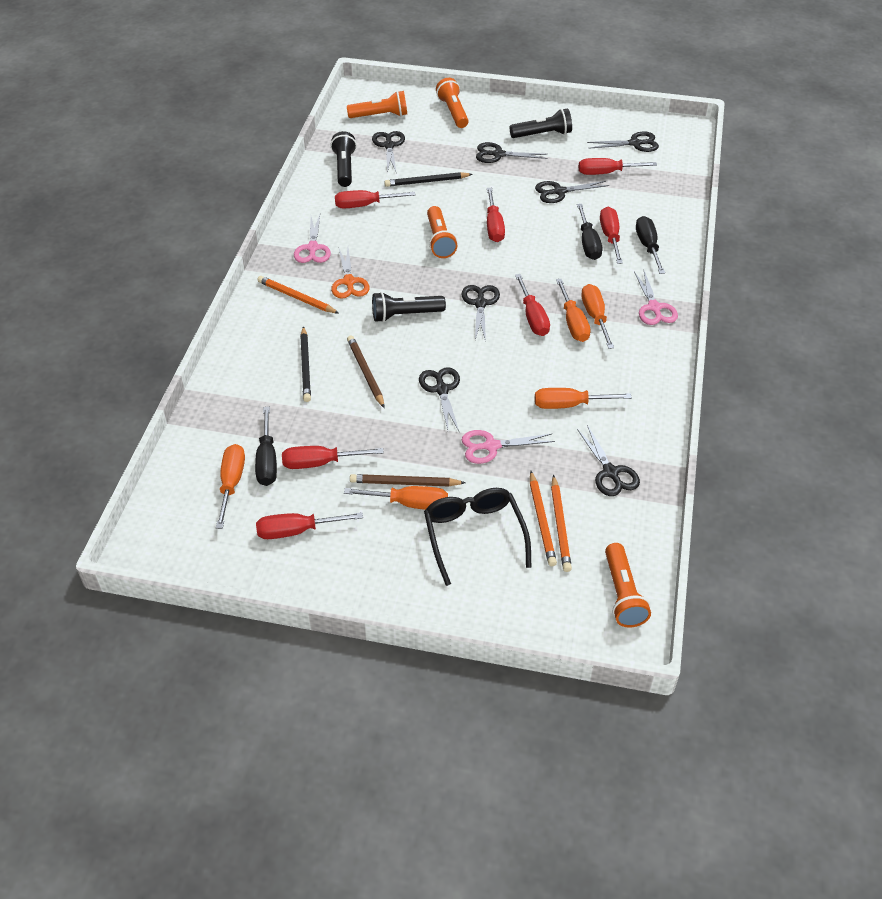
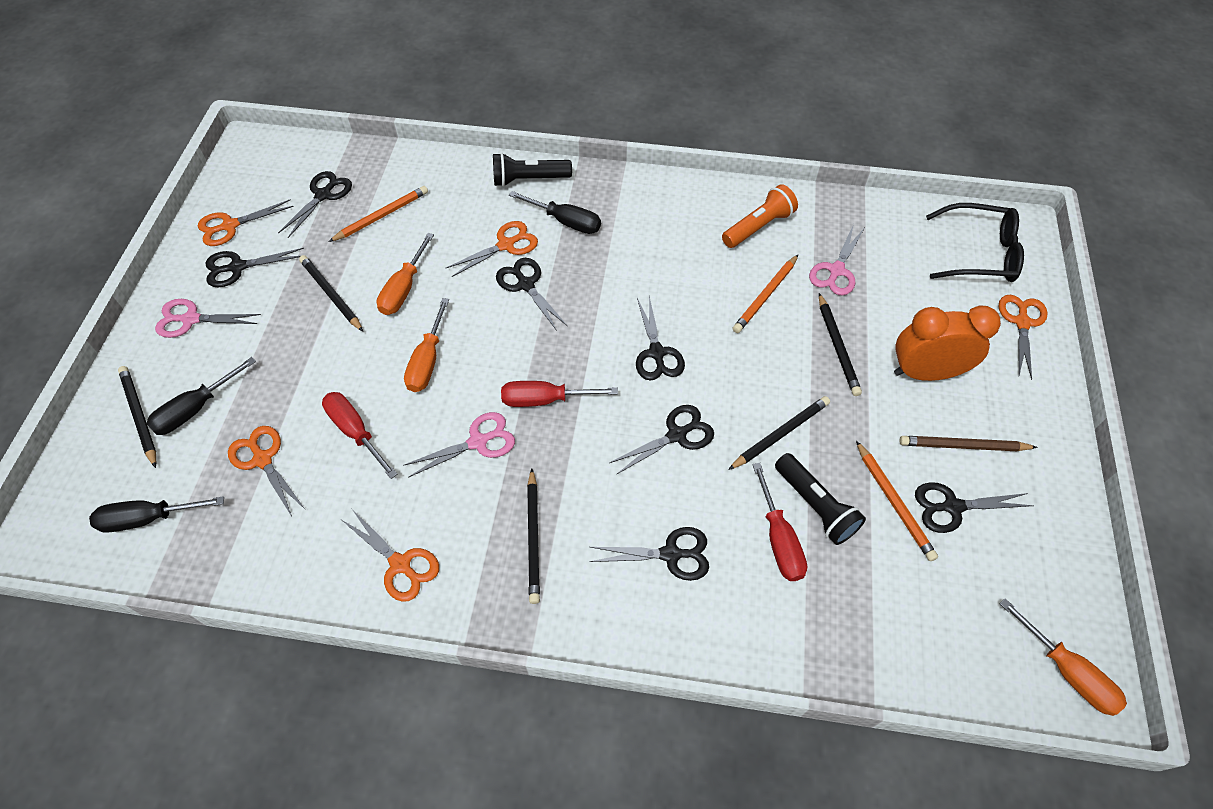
black flashlight: [331,131,357,187] [372,292,446,322] [510,109,572,138] = 3 -> [493,153,572,187] [775,453,866,545] = 2
black pencil: [300,326,311,402] [384,172,473,187] = 2 -> [118,366,156,468] [299,255,363,332] [527,469,540,604] [728,396,830,470] [819,293,862,396] = 5
brown pencil: [347,336,384,408] [350,474,466,487] = 2 -> [899,436,1038,451] = 1
orange clock: none = 0 -> [894,306,1001,381] = 1
orange flashlight: [347,91,407,118] [427,206,458,258] [436,78,469,128] [605,543,651,627] = 4 -> [722,184,798,248] = 1
orange scissors: [331,248,370,299] = 1 -> [198,199,294,246] [228,426,305,517] [342,511,439,602] [446,221,538,277] [998,295,1048,380] = 5
orange screwdriver: [216,444,245,529] [344,486,448,510] [535,388,632,409] [556,279,591,342] [581,284,614,349] = 5 -> [377,233,434,315] [404,298,449,392] [1000,598,1127,716] = 3
red screwdriver: [256,512,363,539] [282,446,384,469] [335,190,416,209] [487,188,505,242] [515,274,550,336] [579,158,657,175] [600,207,623,264] = 7 -> [322,392,398,479] [501,381,618,407] [752,463,807,581] = 3

